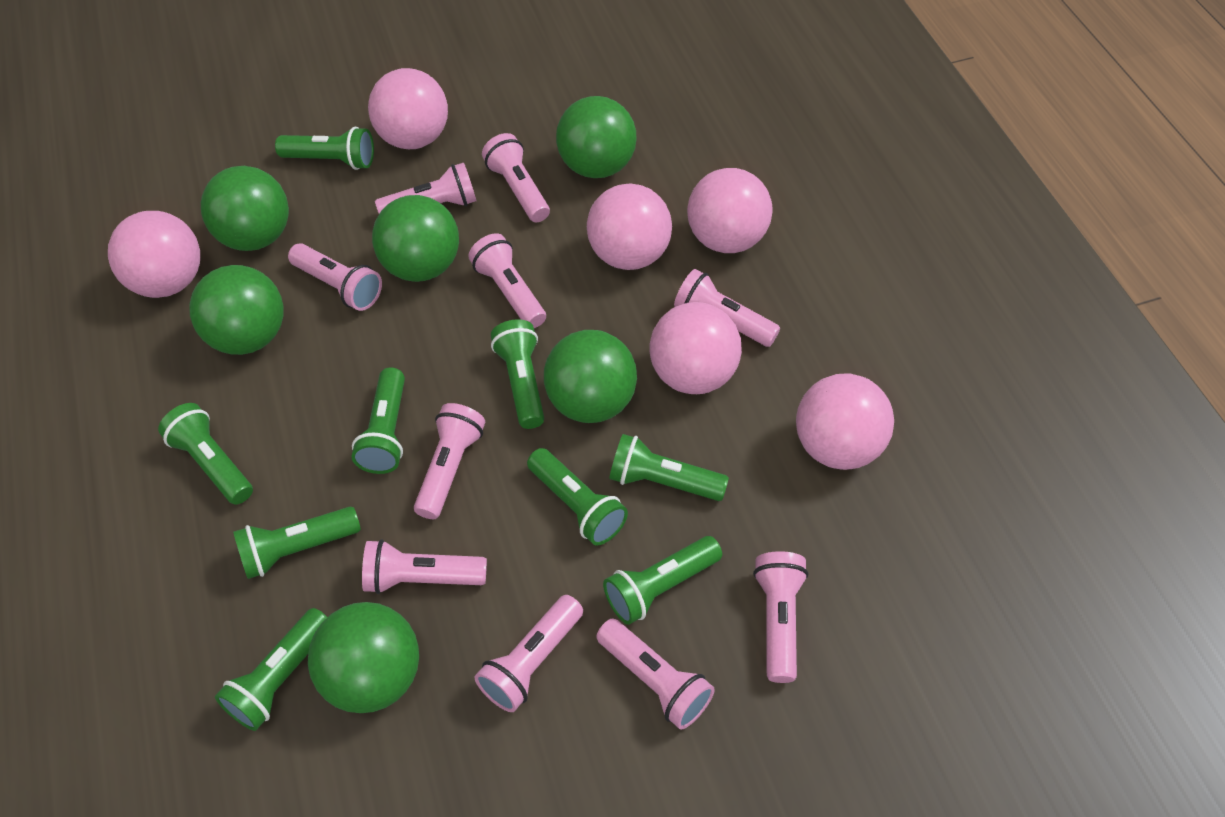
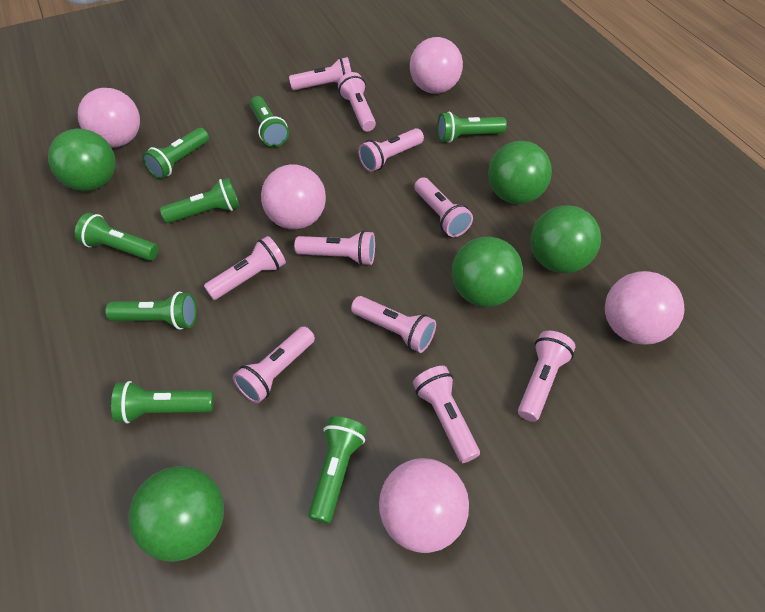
green ball: [190,265,284,355] [201,166,289,251] [308,602,419,713] [372,195,459,282] [544,330,637,423] [556,96,637,178] = 6 -> [48,129,116,191] [128,466,224,562] [452,237,523,307] [488,141,552,204] [530,205,601,273] = 5
green flashlight: [158,403,253,505] [215,608,327,731] [233,507,361,579] [275,127,374,170] [352,368,405,474] [491,319,544,429] [527,448,628,546] [603,536,722,625] [609,434,729,501] = 9 -> [75,213,158,261] [105,292,197,330] [111,381,214,423] [143,128,209,179] [160,178,240,223] [250,96,289,147] [308,416,367,524] [437,112,507,143] = 8
pink ball: [108,211,200,298] [368,68,448,149] [587,183,672,270] [650,302,742,394] [687,168,773,253] [796,374,894,470] = 6 -> [78,88,140,148] [261,164,326,229] [379,458,469,553] [410,37,463,94] [605,271,684,345] = 5

